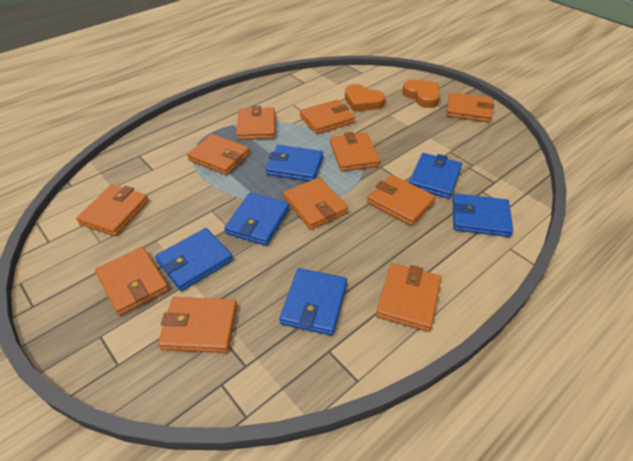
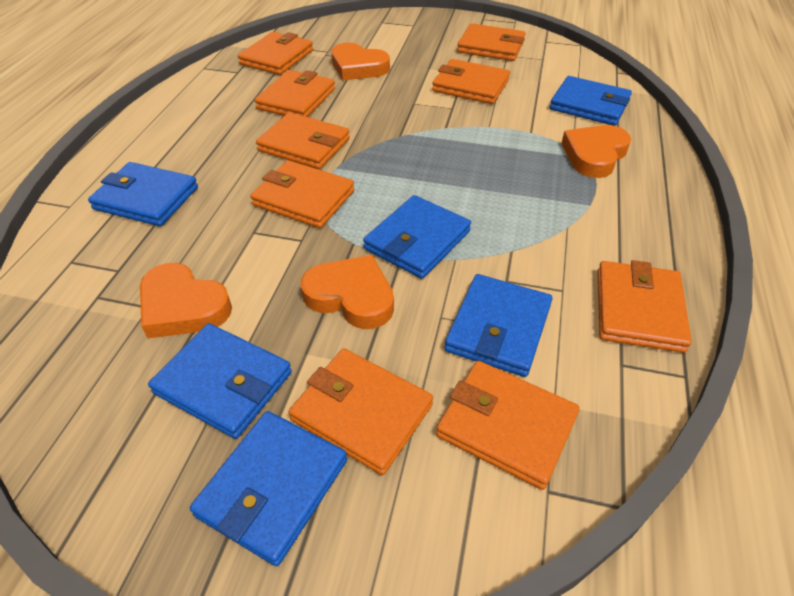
orange heart: [345,84,386,112] [402,80,440,108] = 2 -> [140,263,232,338] [301,255,394,329] [331,43,390,81] [561,125,631,178] = 4
orange wallet: [76,184,149,236] [95,247,169,316] [158,297,237,353] [187,134,250,175] [236,106,275,140] [283,177,348,230] [300,100,355,134] [330,132,380,172] [367,175,436,226] [376,263,441,332] [446,92,494,123] = 11 -> [238,32,313,75] [250,160,354,228] [255,70,335,117] [256,112,350,169] [289,348,433,475] [432,59,510,104] [436,361,580,490] [457,23,526,61] [597,260,692,353] = 9

